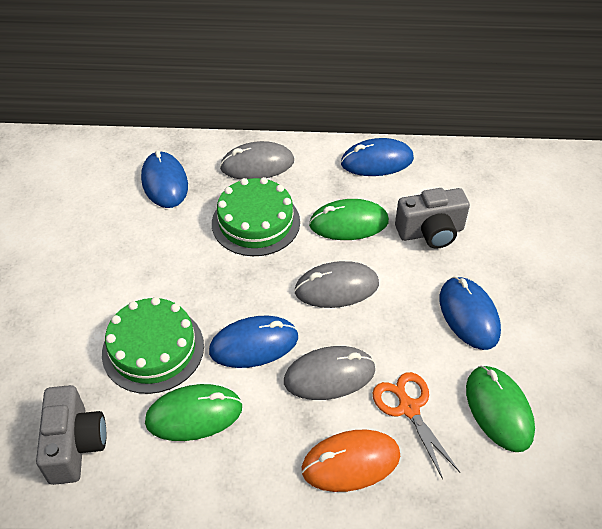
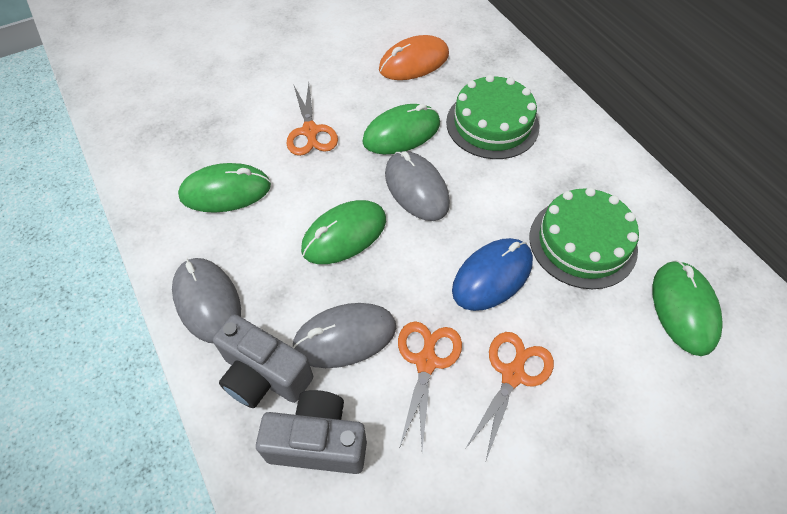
blue mouse: [141,150,188,208] [209,315,298,368] [341,138,414,176] [440,277,501,350] = 4 -> [452,238,533,311] = 1
green mouse: [145,384,242,441] [309,199,389,240] [466,365,535,452] = 3 -> [178,163,271,213] [301,200,386,264] [362,104,440,154] [652,260,722,356] = 4
orange scissors: [372,372,460,479] = 1 -> [286,83,338,156] [398,321,462,450] [465,332,554,460] = 3

